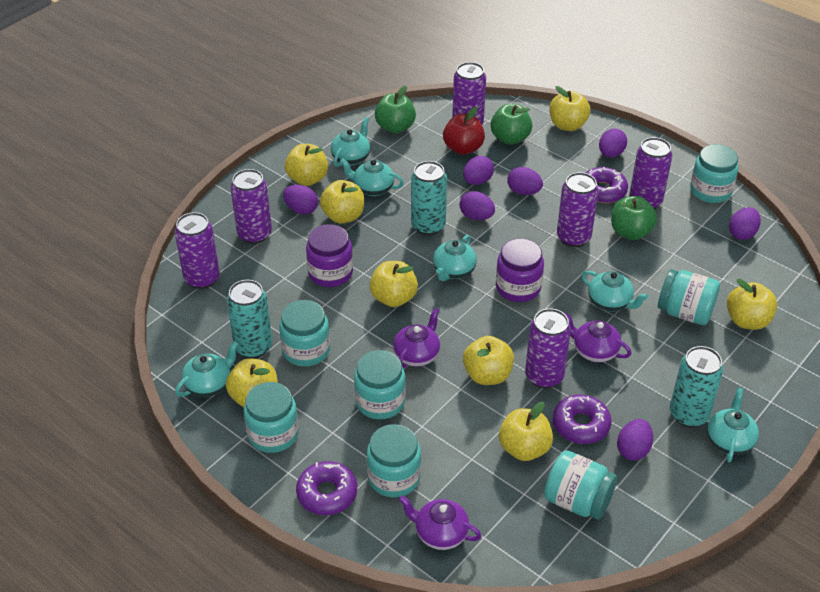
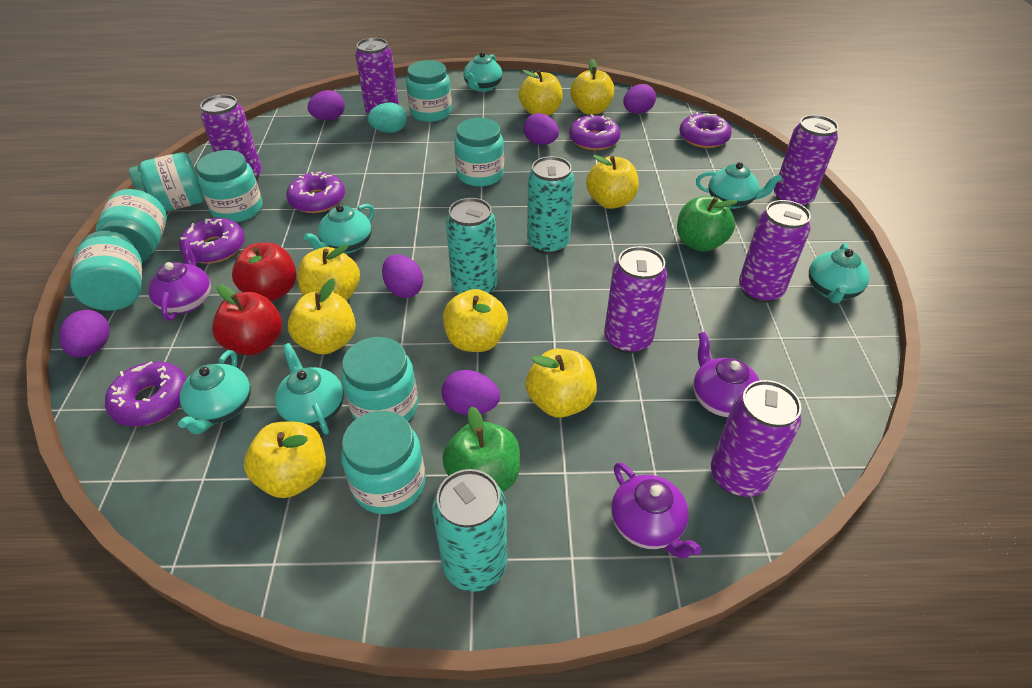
green apple: [375,85,416,134] [491,104,532,145] [611,196,657,240] = 3 -> [442,406,520,492] [677,196,738,252] = 2
purple donut: [296,461,357,515] [553,395,612,444] [585,167,628,203] = 3 -> [105,361,187,427] [179,218,245,264] [286,172,345,213] [569,114,621,150] [679,112,732,148] = 5
purple egg: [283,185,318,215] [460,191,495,220] [463,156,494,185] [507,167,543,195] [599,129,627,157] [617,419,653,461] [729,207,761,240] = 7 -> [59,310,110,357] [308,90,345,120] [382,254,423,298] [442,370,500,415] [523,113,559,145] [623,84,656,114] = 6
purple jar: [306,224,353,287] [496,239,544,302] = 2 -> none = 0
red apple: [443,107,485,155] = 1 -> [212,284,282,355] [232,243,297,301] = 2
turquoise egg: none = 0 -> [368,102,407,133] = 1
turquoise jar: [244,382,299,453] [279,300,330,367] [354,350,406,420] [367,424,421,497] [544,450,618,520] [658,269,720,325] [690,144,739,203] = 7 -> [70,231,142,311] [96,189,167,262] [129,152,204,211] [196,150,263,222] [341,337,418,421] [341,411,426,514] [406,60,452,122] [454,118,504,187] = 8

